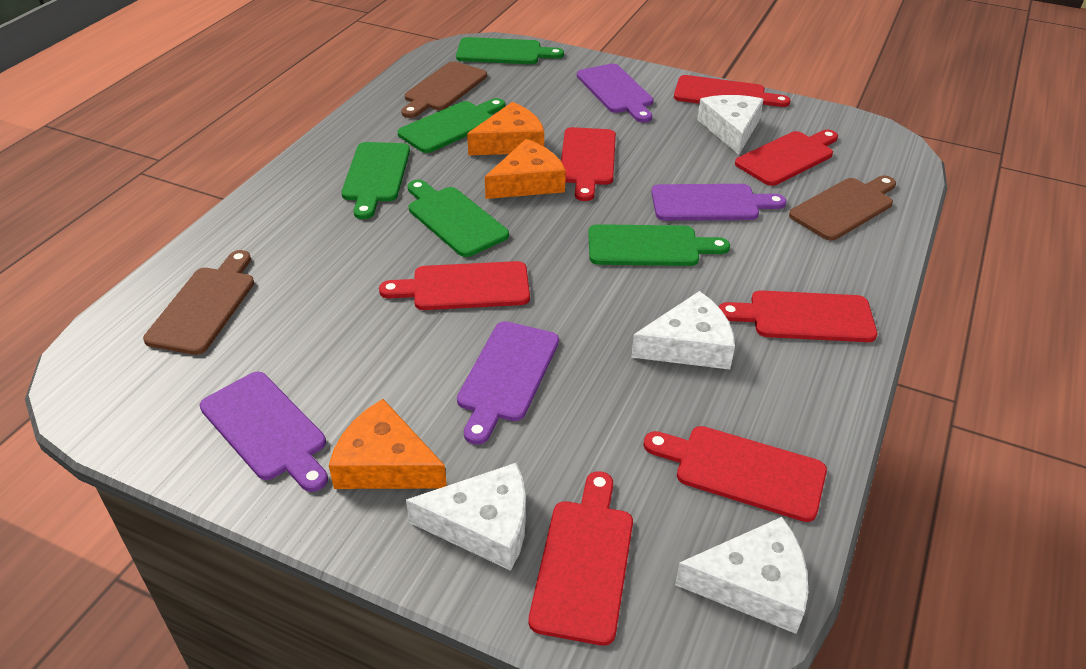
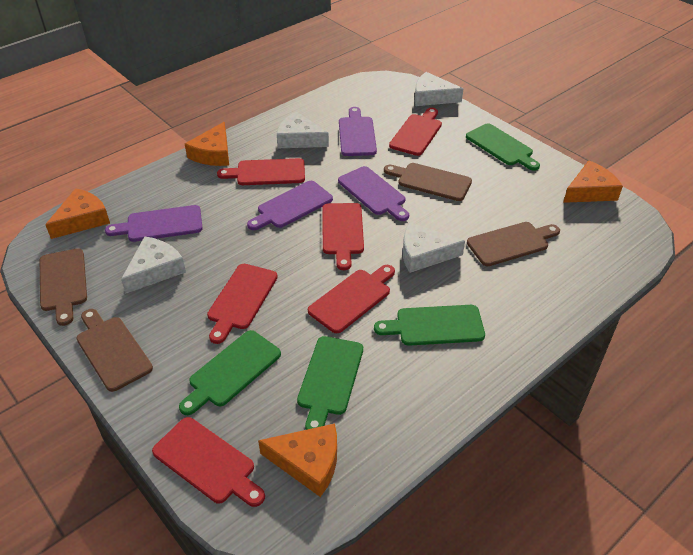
brown cutting board: [143,250,254,355] [401,61,487,118] [789,176,896,241] = 3 -> [40,248,87,326] [76,309,153,392] [384,163,472,201] [467,222,560,266] = 4
green cutting board: [341,142,410,219] [398,98,505,153] [408,180,509,257] [456,37,564,64] [588,224,730,266] = 5 -> [179,330,281,415] [297,336,363,430] [374,305,485,346] [466,123,540,171] = 4
orange cheese: [329,399,447,489] [467,102,544,155] [485,139,566,199] = 3 -> [45,188,110,239] [185,122,229,166] [258,424,337,497] [563,161,623,203] = 4
red cutting board: [379,261,530,310] [529,471,633,646] [561,127,616,201] [643,426,827,522] [674,75,791,107] [719,290,877,342] [735,130,838,186] = 7 -> [152,417,265,507] [207,264,278,344] [217,158,305,185] [308,265,395,333] [322,203,364,270] [389,108,442,156] = 6

